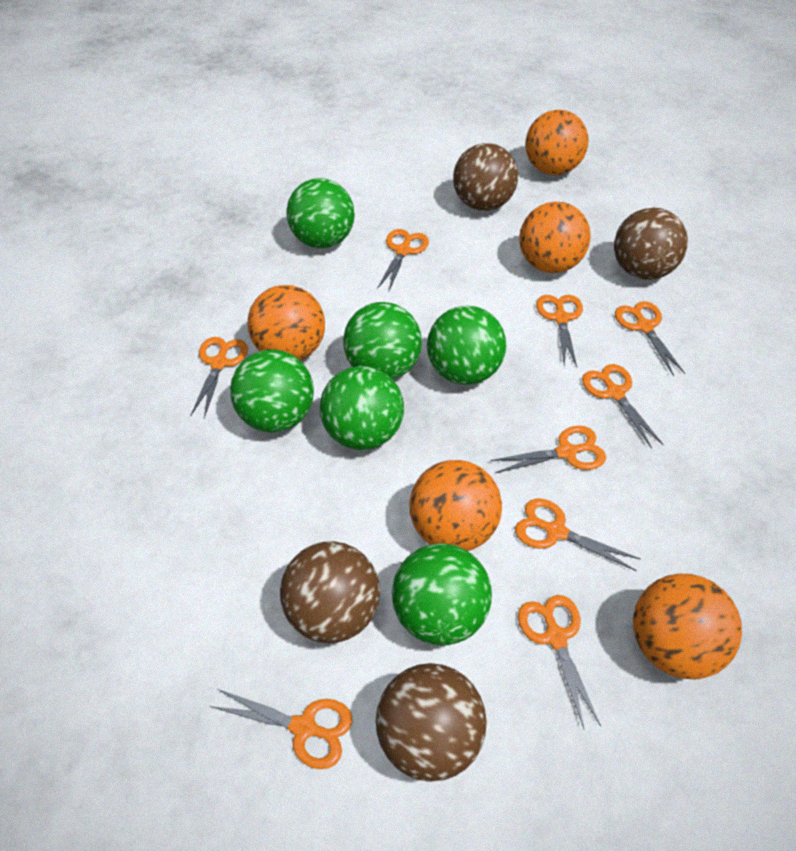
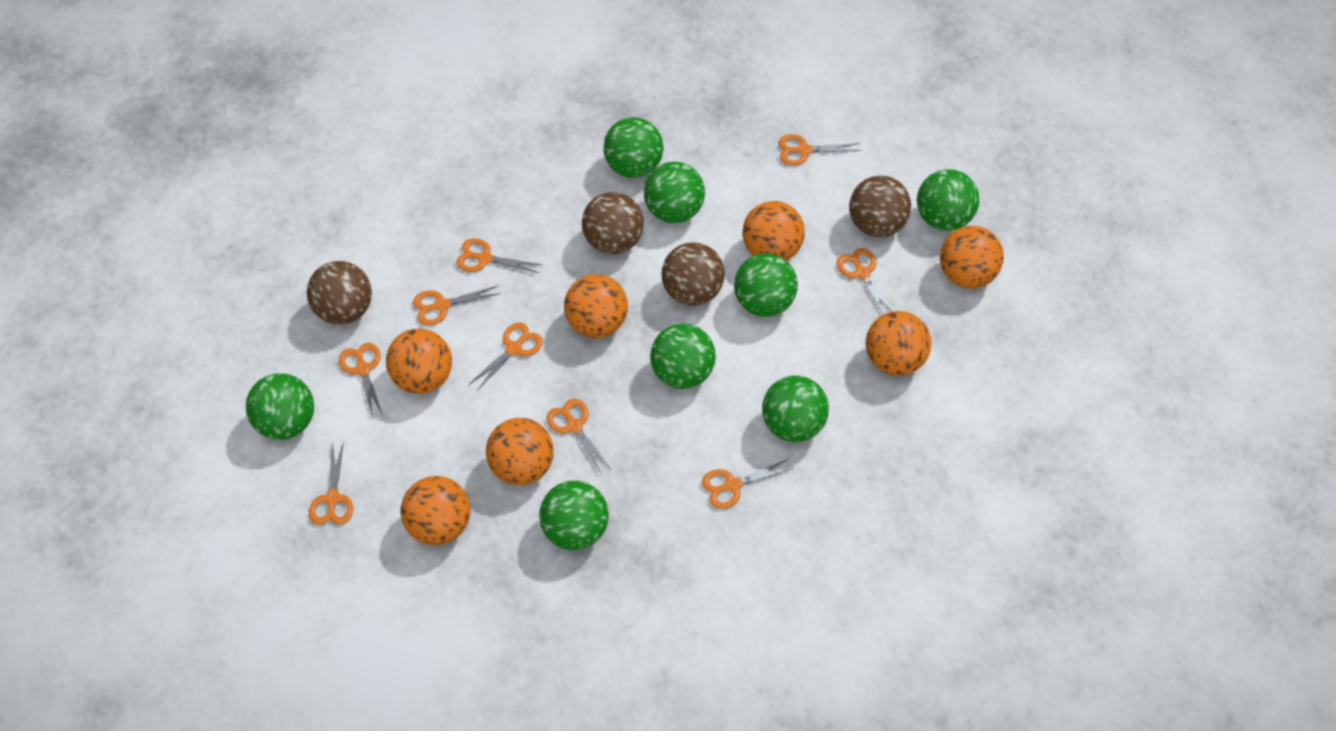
green ball: [230,349,314,432] [286,178,355,248] [320,366,404,450] [343,302,422,379] [392,543,492,646] [427,306,506,385] = 6 -> [246,373,314,440] [539,481,609,550] [603,117,664,178] [644,162,705,223] [650,324,716,389] [734,253,798,317] [762,376,829,442] [917,169,979,231] = 8
orange ball: [247,285,325,360] [410,460,502,551] [519,202,591,273] [525,109,588,175] [633,574,742,679] = 5 -> [386,328,452,394] [401,476,470,545] [486,418,554,485] [564,274,628,338] [743,201,805,261] [866,311,931,376] [940,226,1004,289] = 7

